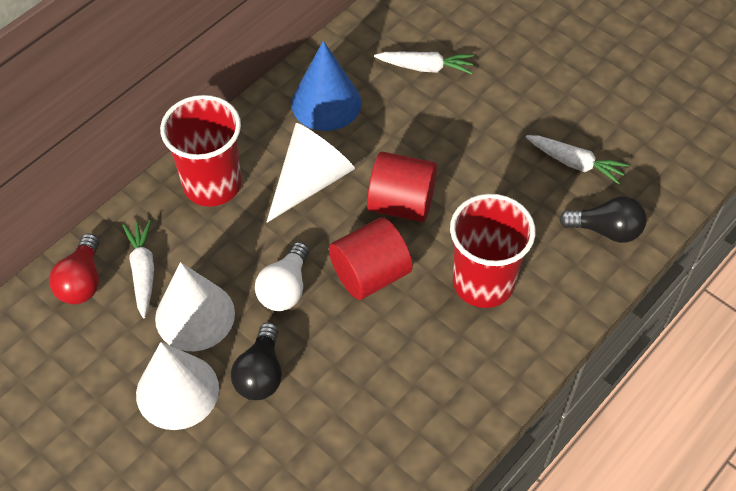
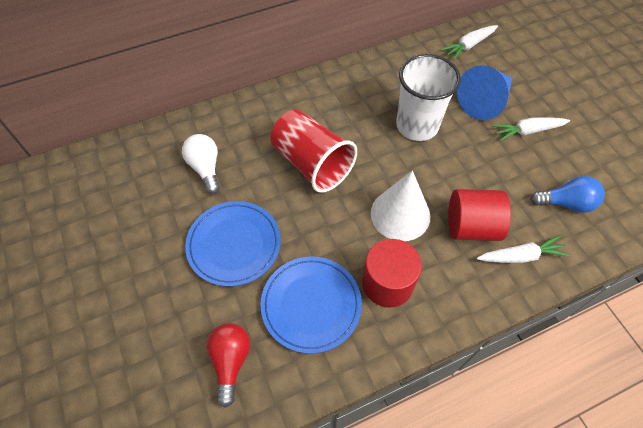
black light bulb: [231,322,282,400] [559,196,647,243] = 2 -> none = 0
blue light bulb: none = 0 -> [531,176,605,213] = 1
blue plate: none = 0 -> [185,201,281,287] [260,256,362,354] = 2
red cup: [160,95,241,207] [450,194,536,308] = 2 -> [270,109,357,193] = 1
white cone: [136,342,219,430] [155,262,235,351] [266,123,355,223] = 3 -> [371,170,430,241] = 1
white cup: none = 0 -> [396,54,461,141] = 1

